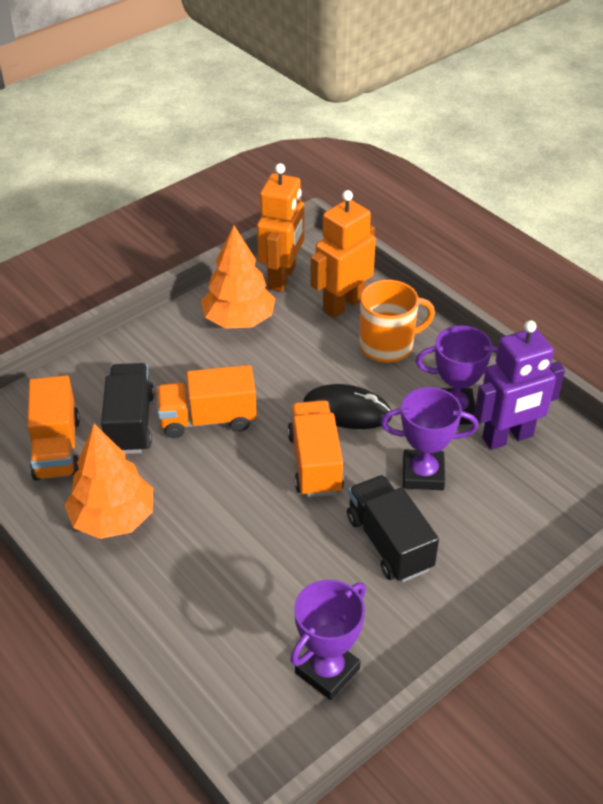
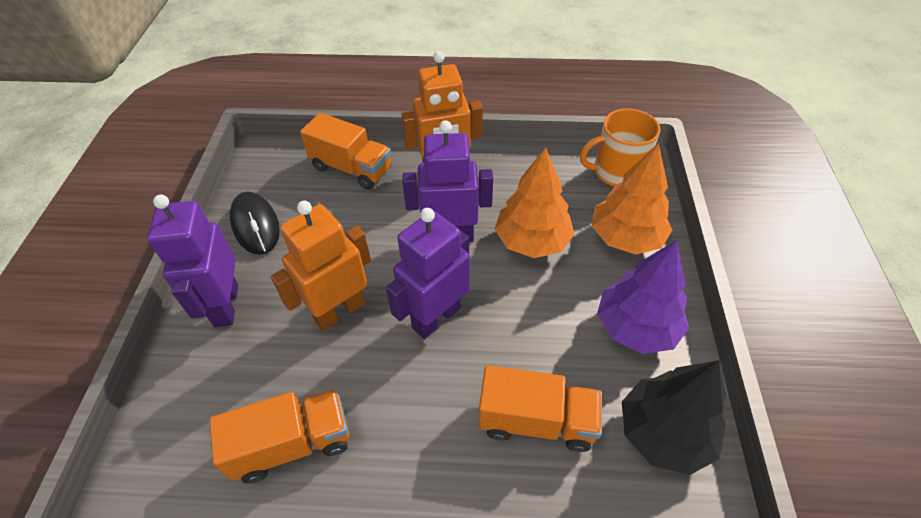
black tree: none = 0 -> [622,360,726,475] = 1
black truck: [101,363,154,454] [347,475,439,582] = 2 -> none = 0
purple robot: [474,320,565,450] = 1 -> [147,195,238,327] [386,208,470,339] [402,120,493,242] = 3
purple tree: none = 0 -> [597,240,689,354] = 1
purple trophy: [290,580,366,700] [381,387,478,490] [416,326,498,424] = 3 -> none = 0

